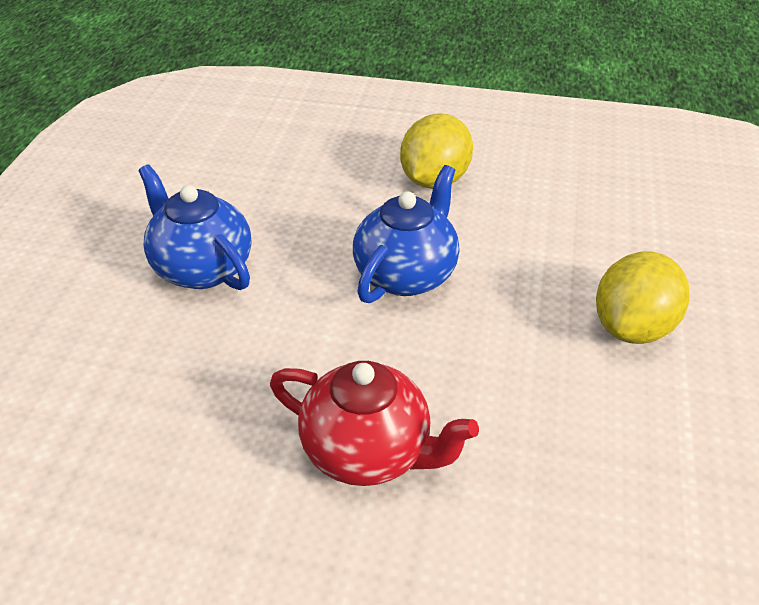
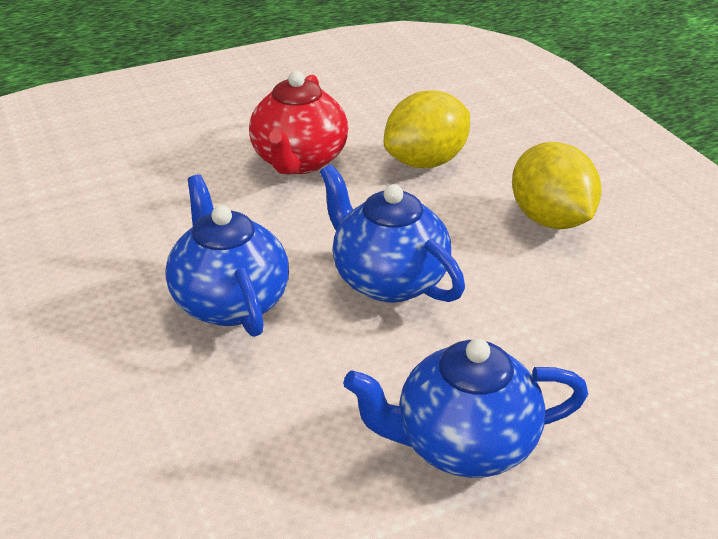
blue teapot: [138,164,251,290] [353,165,459,303] = 2 -> [165,174,289,337] [320,164,465,303] [343,339,588,478] = 3

